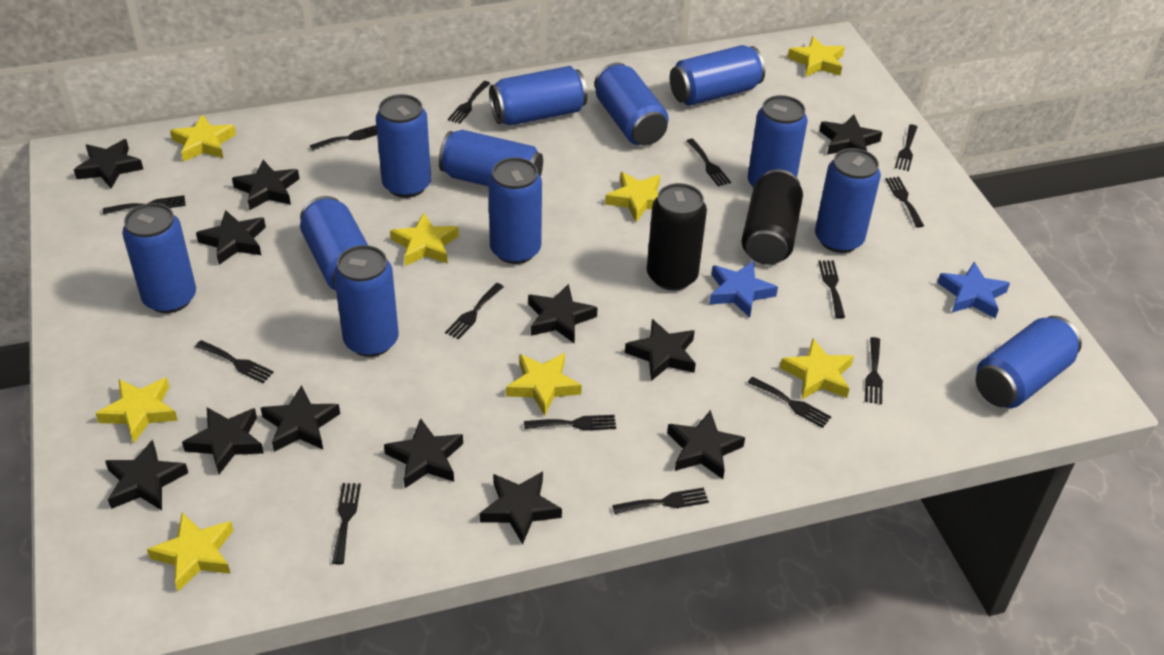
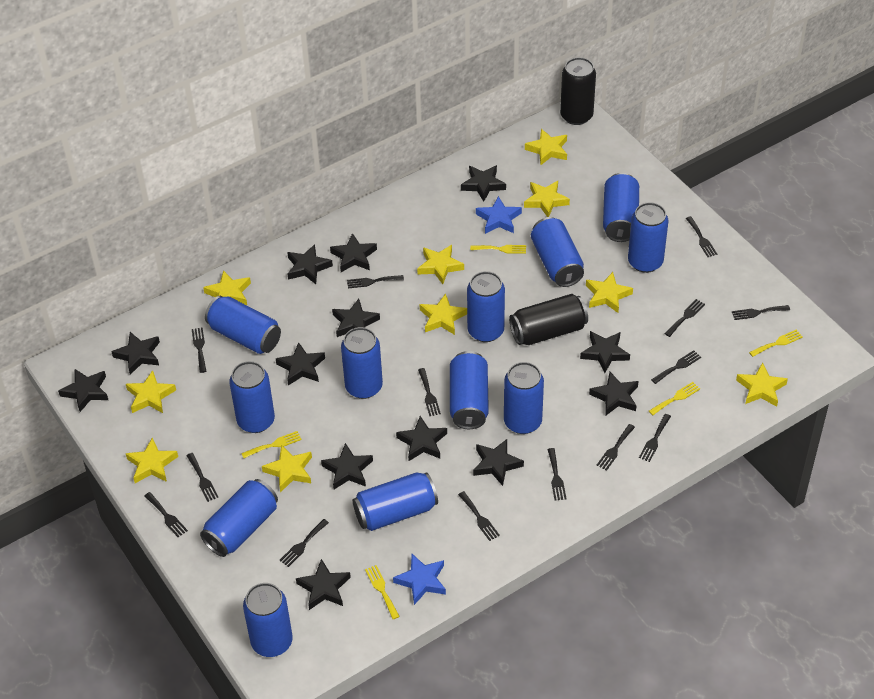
black star: [74,139,143,189] [105,439,188,510] [182,407,264,475] [196,210,266,265] [232,160,299,210] [261,385,340,452] [384,418,463,488] [480,471,562,544] [528,284,598,343] [625,319,696,381] [667,410,745,479] [820,115,882,155] = 12 -> [58,369,108,412] [111,332,160,375] [276,342,325,385] [287,244,333,284] [296,559,351,610] [321,443,373,489] [330,233,377,272] [332,299,380,337] [396,416,447,461] [461,165,506,202] [473,439,524,486] [580,331,630,373] [589,372,639,416] = 13
yellow fork: none = 0 -> [241,431,302,458] [365,565,400,619] [470,245,526,254] [649,382,700,415] [749,330,803,357] = 5
yellow star: [95,377,178,443] [147,513,234,591] [170,114,236,162] [390,213,459,266] [506,353,582,416] [605,172,660,222] [780,338,854,399] [788,36,845,77] = 8 -> [126,370,176,413] [126,437,178,483] [203,270,251,305] [262,445,312,493] [417,245,464,284] [419,293,467,335] [524,181,570,217] [525,129,567,165] [586,272,633,313] [736,363,788,407] = 10

